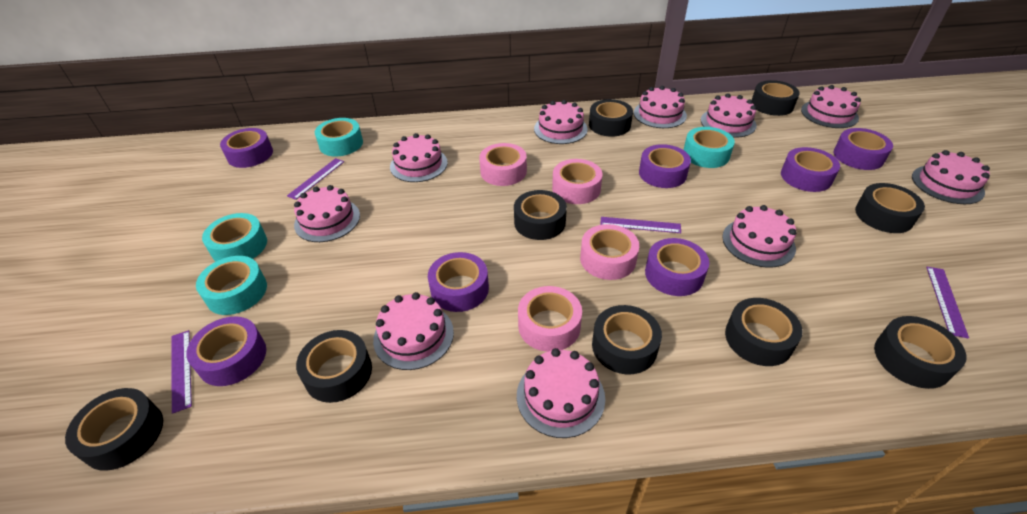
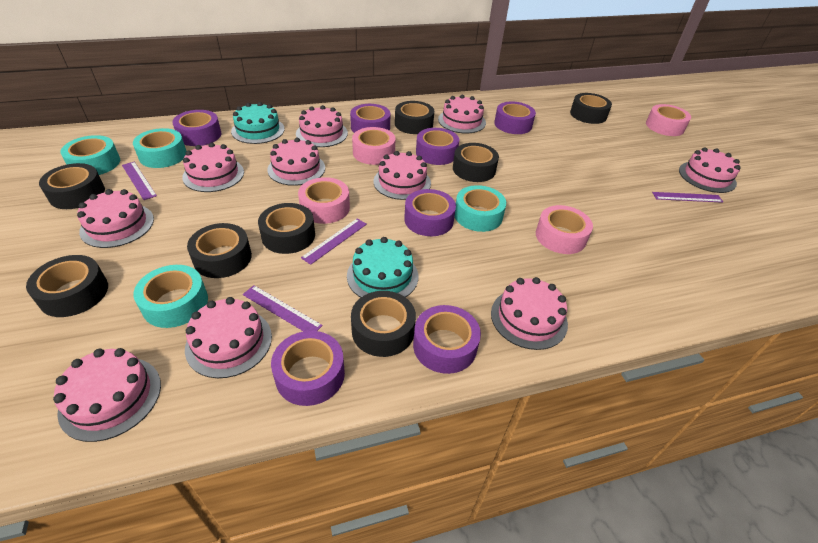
black tape: [65,388,163,471] [296,330,372,403] [514,190,567,240] [589,99,633,137] [592,305,662,375] [725,298,803,366] [752,80,800,116] [855,183,925,233] [874,316,966,389] = 9 -> [26,255,108,317] [39,163,105,209] [187,223,252,278] [258,203,315,254] [351,291,416,357] [395,101,434,134] [453,143,499,182] [570,93,612,124] = 8
turquoise cake: none = 0 -> [231,102,285,144] [347,237,418,298] = 2

